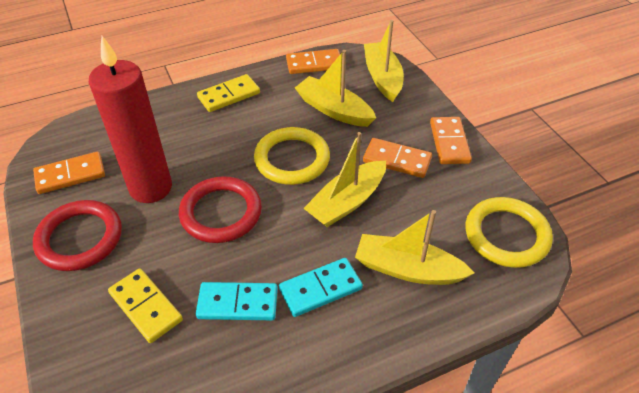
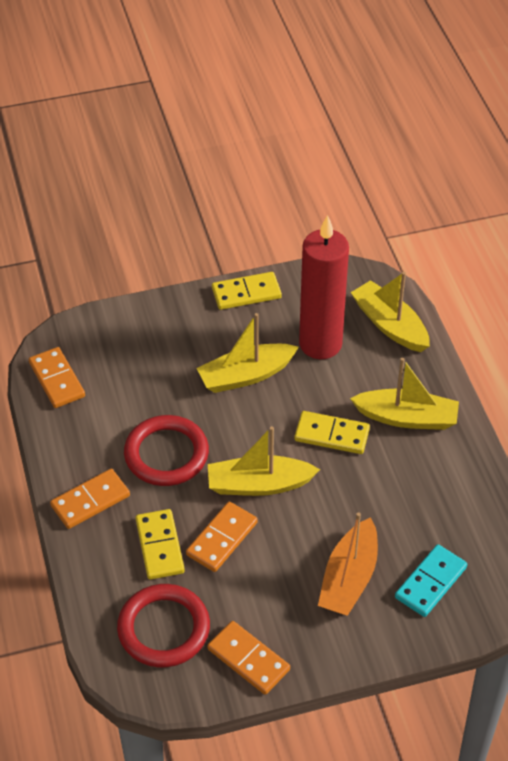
orange boat: none = 0 -> [318,512,378,616] = 1
turquoise domino: [196,282,278,320] [279,258,363,317] = 2 -> [395,544,467,617] = 1
yellow domino: [108,268,183,343] [197,74,260,112] = 2 -> [136,509,185,580] [212,272,282,310] [294,411,370,454] = 3
yellow ring: [254,127,330,185] [466,197,553,268] = 2 -> none = 0

